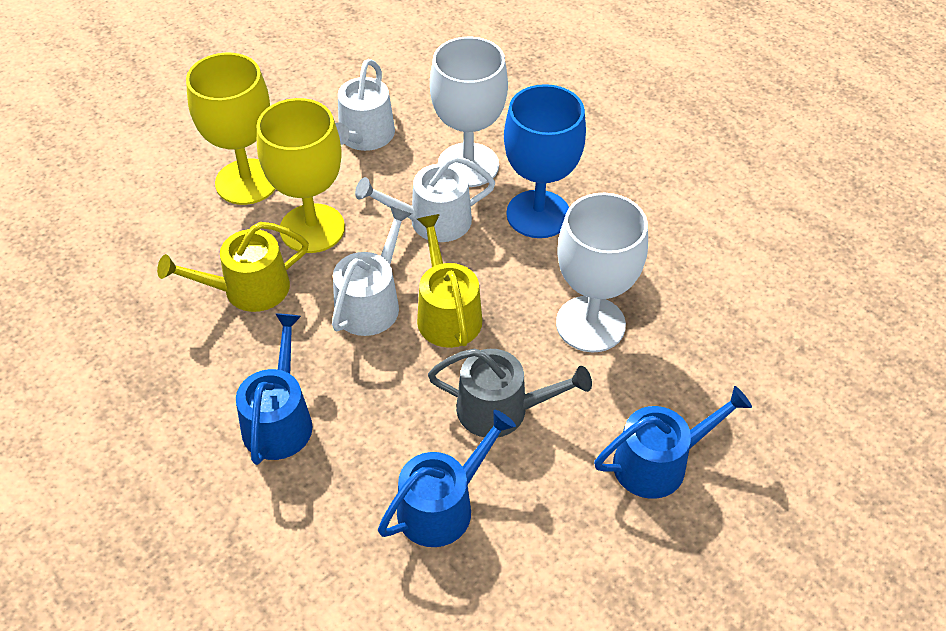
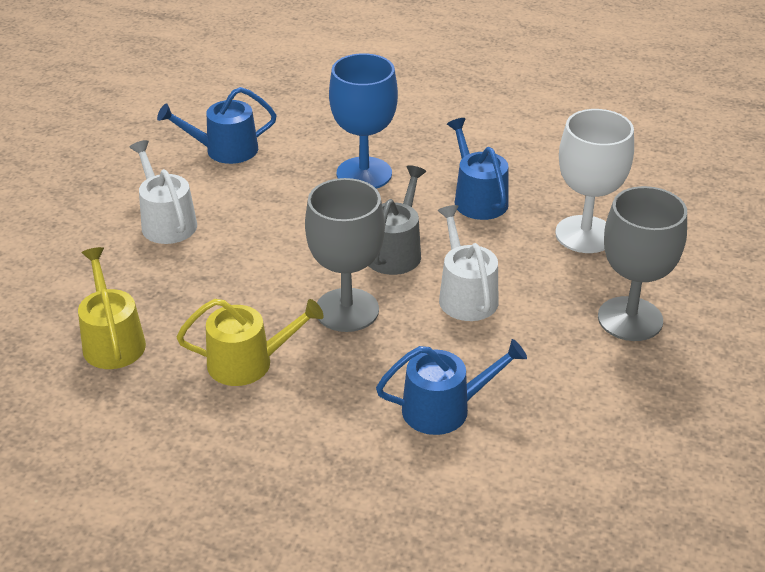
grey goblet: none = 0 -> [305,178,385,332] [598,186,687,341] = 2
white goblet: [430,37,508,187] [556,193,648,353] = 2 -> [555,109,634,253] = 1
white watering can: [332,206,412,336] [335,59,395,151] [355,156,495,242] = 3 -> [130,140,197,244] [438,205,499,321] = 2
yellow goblet: [186,53,276,205] [257,98,345,253] = 2 -> none = 0

